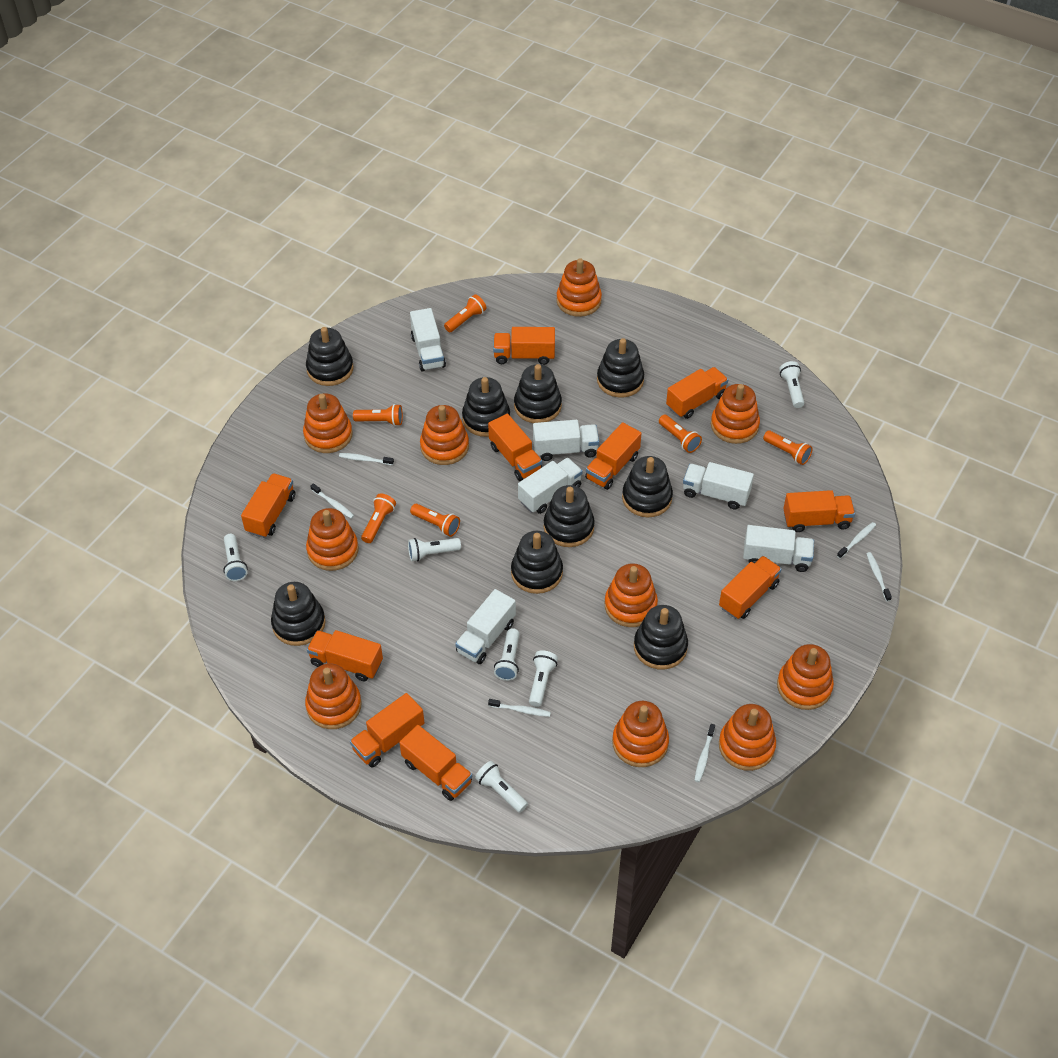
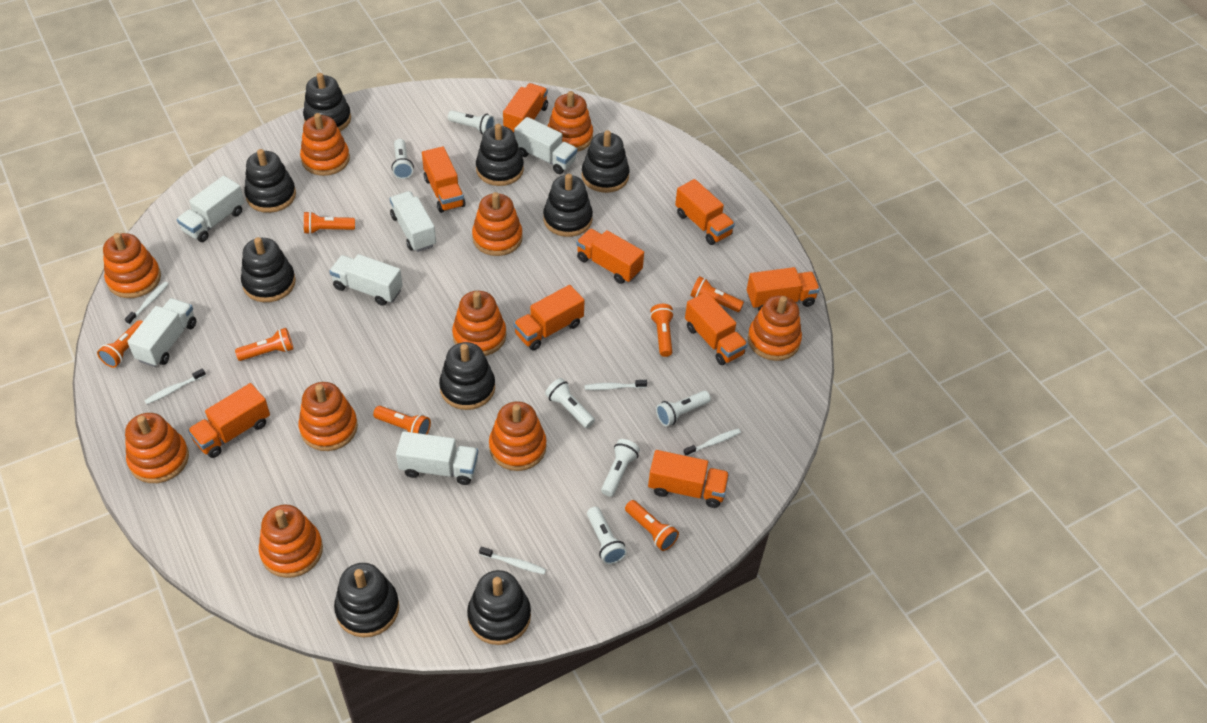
orange flashlight: [353,404,403,426] [361,494,396,543] [410,504,460,537] [444,294,487,332] [659,415,702,453] [763,431,813,465] = 6 -> [97,320,143,368] [235,328,294,361] [304,211,355,234] [373,406,431,434] [625,500,679,551] [650,304,674,357] [690,276,744,312] = 7
orange truck: [241,473,296,538] [307,630,383,681] [350,693,424,768] [399,725,472,801] [488,413,542,481] [493,327,555,365] [585,422,641,490] [666,367,728,419] [719,556,782,619] [783,490,855,532] = 10 -> [188,383,270,458] [422,146,465,213] [503,83,548,132] [514,285,585,351] [576,229,644,284] [648,450,729,508] [675,179,735,245] [685,292,748,365] [747,267,820,311] = 9
white toothbrush: [310,483,354,519] [339,453,394,465] [488,699,551,717] [694,724,715,782] [837,522,876,559] [867,552,892,601] = 6 -> [125,282,169,325] [144,368,206,404] [479,547,546,574] [584,380,647,390] [683,428,741,456] = 5

